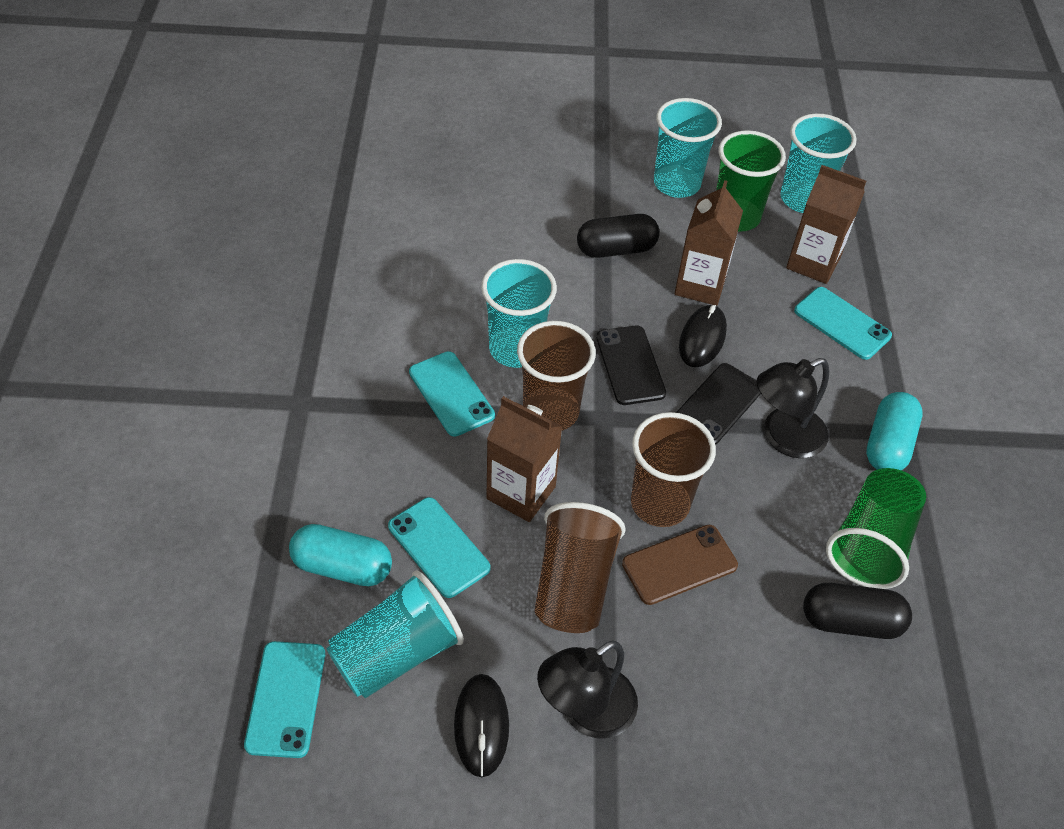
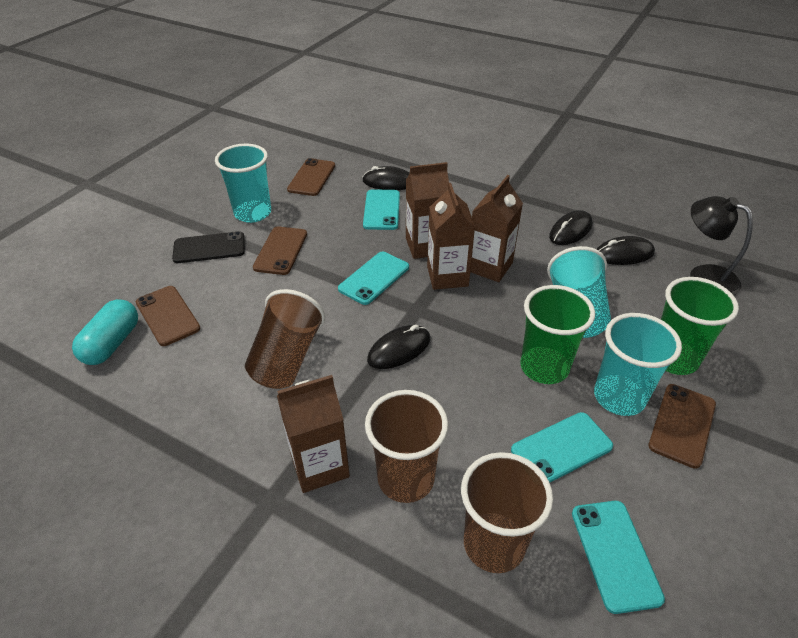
black capsule: [577,214,660,258] [803,583,912,639] = 2 -> none = 0
black lamp: [537,641,638,738] [757,358,829,458] = 2 -> [690,196,753,295] = 1
black mouse: [454,674,509,777] [679,305,727,367] = 2 -> [362,166,410,190] [367,325,430,369] [549,210,593,245] [597,236,655,265] = 4
black phone: [596,325,666,405] [676,363,761,445] = 2 -> [172,231,245,263] = 1
brown carton: [486,396,563,522] [674,180,743,306] [786,165,866,284] = 3 -> [277,375,350,493] [406,162,449,259] [427,183,475,290] [470,175,523,282] = 4
brown phone: [622,525,738,605] = 1 -> [136,286,200,346] [253,226,307,275] [287,158,335,196] [649,384,716,469] = 4
turquoise capsule: [289,524,392,586] [866,392,923,470] = 2 -> [72,299,138,365] = 1
turquoise cup: [326,570,464,698] [481,259,557,368] [654,98,722,198] [780,113,857,213] = 4 -> [215,143,271,223] [547,246,611,338] [594,313,682,416] = 3

